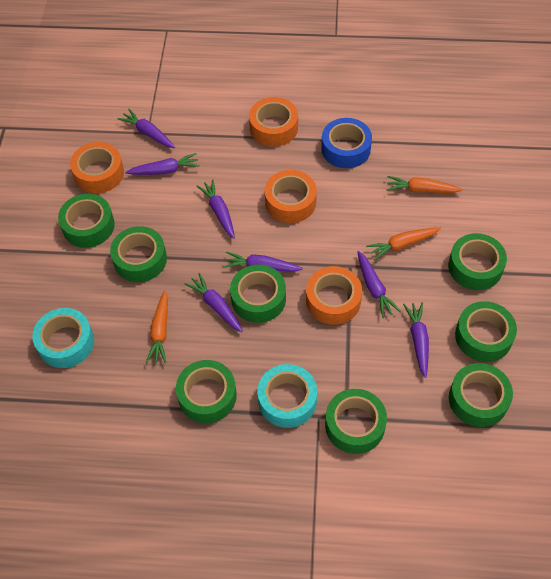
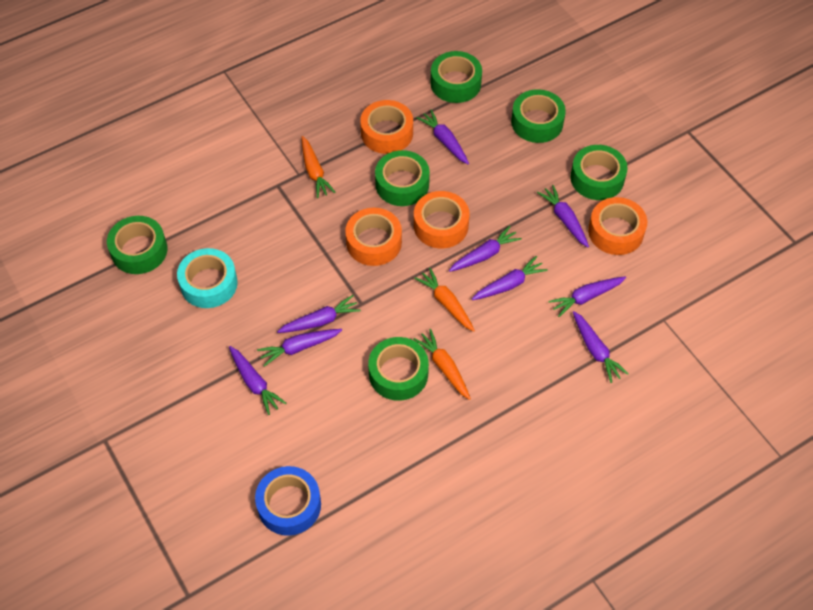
green tape: [58,194,115,248] [110,226,167,282] [176,360,237,423] [230,265,286,323] [325,389,387,454] [448,233,507,290] [449,363,513,427] [455,301,517,362] = 8 -> [107,216,168,274] [368,337,429,401] [375,150,430,206] [430,51,482,103] [511,89,566,143] [570,145,628,200] = 6
purple carrot: [117,109,175,148] [125,153,200,175] [185,273,243,332] [197,179,235,239] [223,252,303,272] [357,251,401,318] [403,302,429,378] = 7 -> [229,346,286,415] [257,329,342,367] [277,295,361,333] [416,110,469,164] [449,226,522,272] [472,256,548,300] [537,185,589,247] [548,277,626,317] [573,311,629,383] = 9
turquoise tape: [32,308,94,368] [257,364,317,428] = 2 -> [177,248,238,308] = 1

